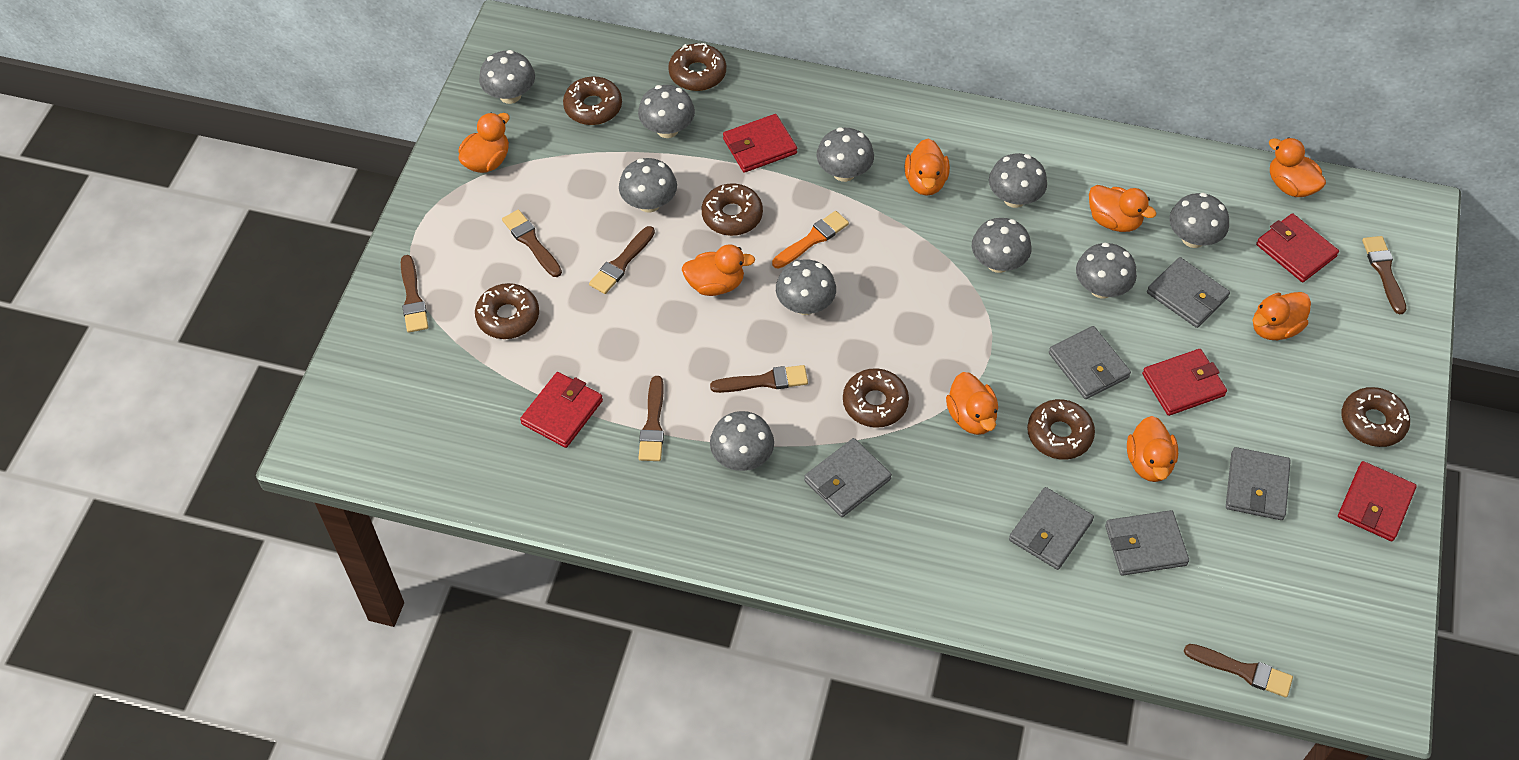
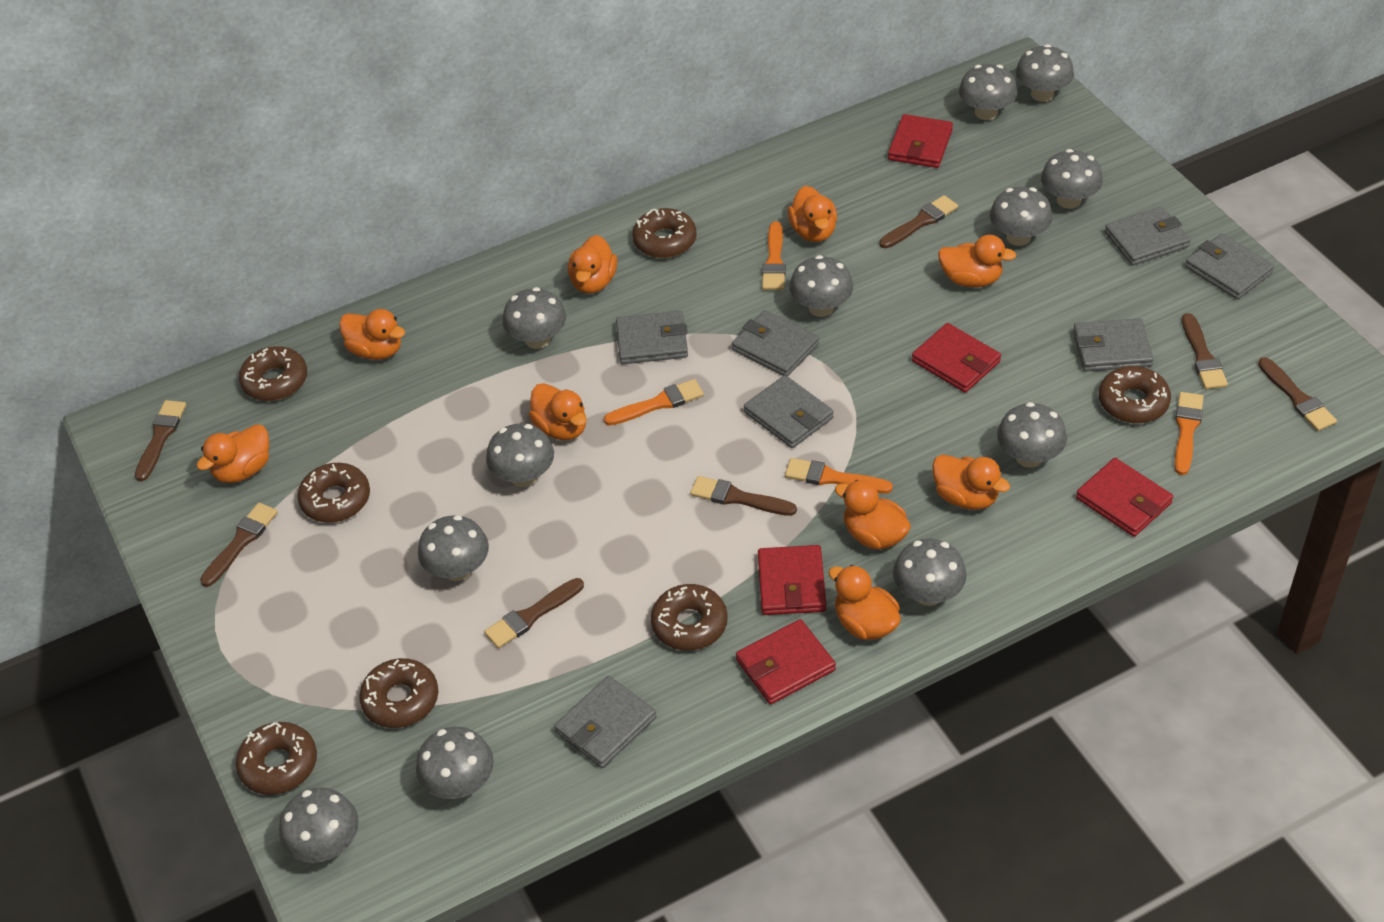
grey mushroom: [479,50,535,104] [619,158,677,213] [638,85,695,138] [710,411,774,471] [776,259,836,315] [816,127,874,182] [972,218,1032,273] [989,153,1047,208] [1076,243,1137,298] [1169,193,1229,248] = 10 -> [279,787,359,863] [416,727,494,799] [418,515,489,581] [486,423,554,487] [502,287,566,349] [789,255,853,317] [893,539,967,606] [959,64,1018,120] [990,187,1053,246] [997,402,1067,468] [1016,44,1074,102] [1041,149,1103,209] = 12
grey wallet: [804,438,892,517] [1009,487,1094,570] [1049,326,1131,399] [1105,510,1189,576] [1147,257,1230,328] [1226,447,1291,520] = 6 -> [554,676,656,768] [616,311,688,364] [732,310,819,376] [744,375,834,448] [1073,318,1154,371] [1105,207,1190,266] [1185,234,1274,299] = 7
orange brush: [772,211,849,269] = 1 -> [604,379,704,426] [762,222,786,290] [785,458,893,494] [1175,392,1204,475] = 4
orange duck: [458,113,510,173] [682,244,755,296] [905,139,950,196] [946,372,998,435] [1089,185,1156,232] [1127,416,1178,482] [1252,292,1311,340] [1269,138,1326,197] = 8 -> [196,424,269,483] [339,309,405,360] [529,383,586,440] [568,235,617,294] [788,186,837,242] [829,565,901,640] [835,480,911,549] [932,454,1010,510] [938,235,1016,288] = 9

